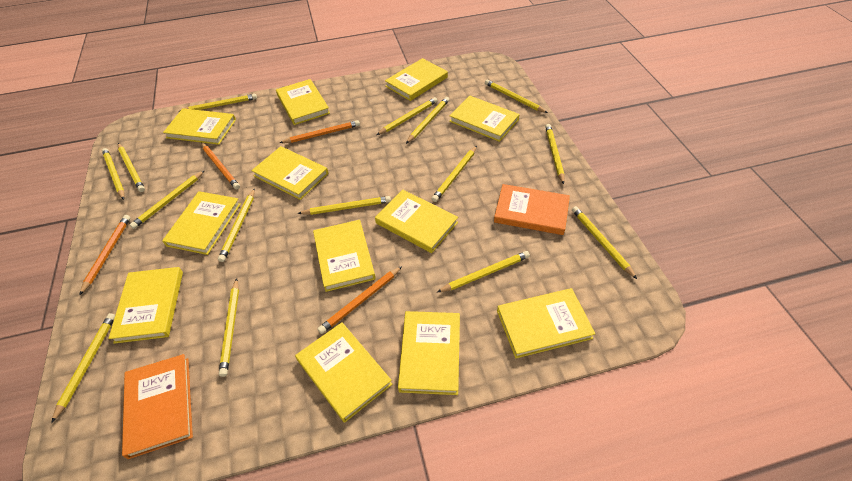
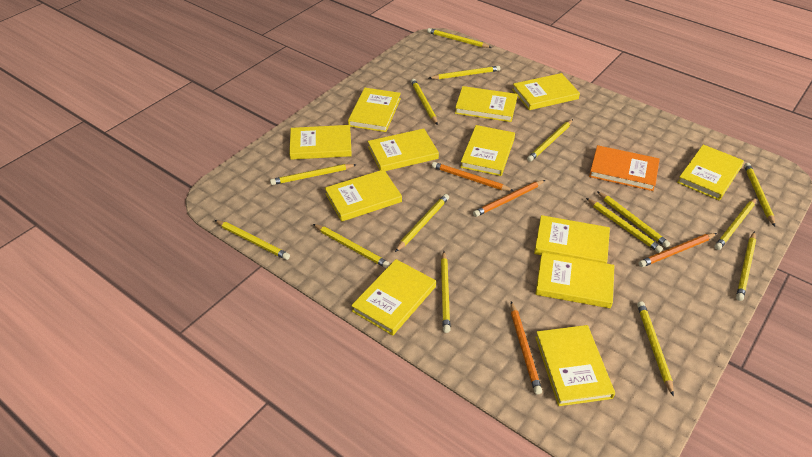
orange book: [122,354,193,459] [494,184,570,235] = 2 -> [589,145,660,191] = 1

